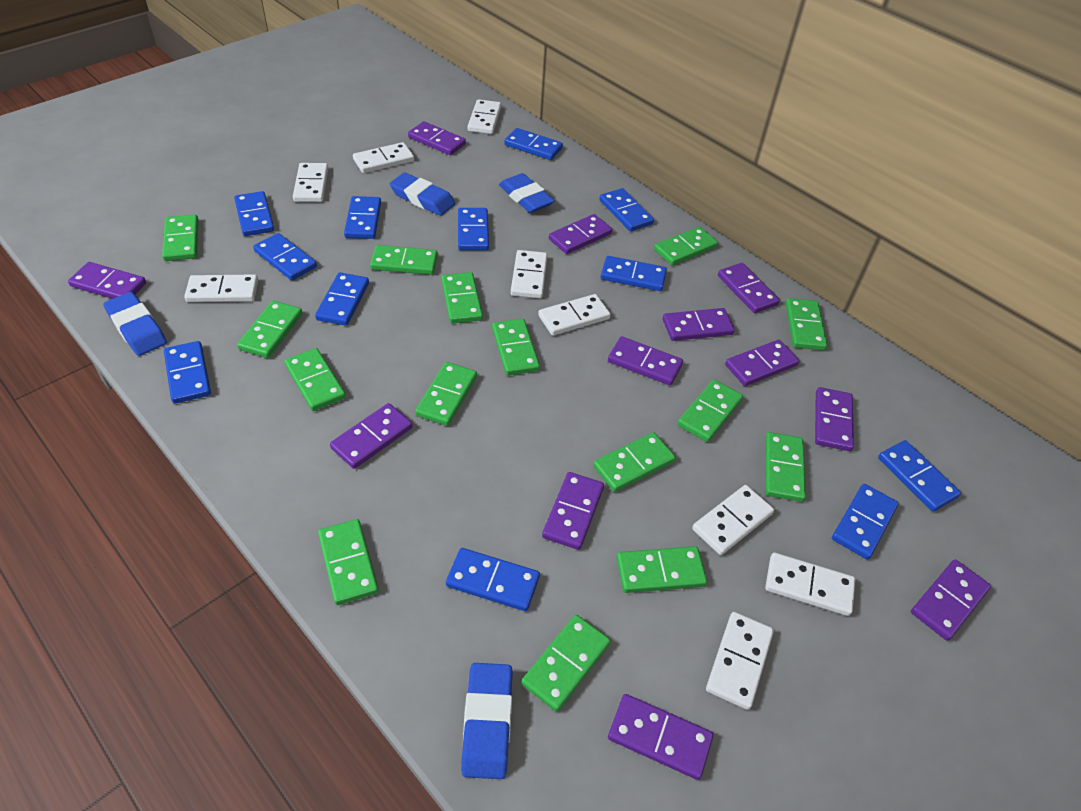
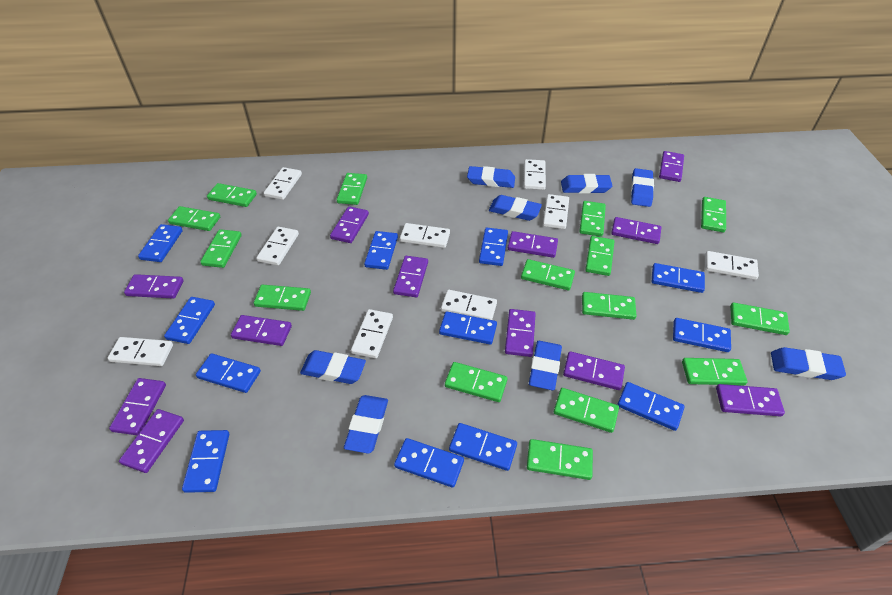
blue eraser: [103,292,167,356] [390,172,455,216] [461,663,513,779] [499,173,555,213] = 4 -> [300,350,366,384] [344,395,388,454] [467,166,515,188] [489,195,542,221] [529,341,562,390] [561,174,612,194] [631,168,654,207] [771,347,846,380] = 8

